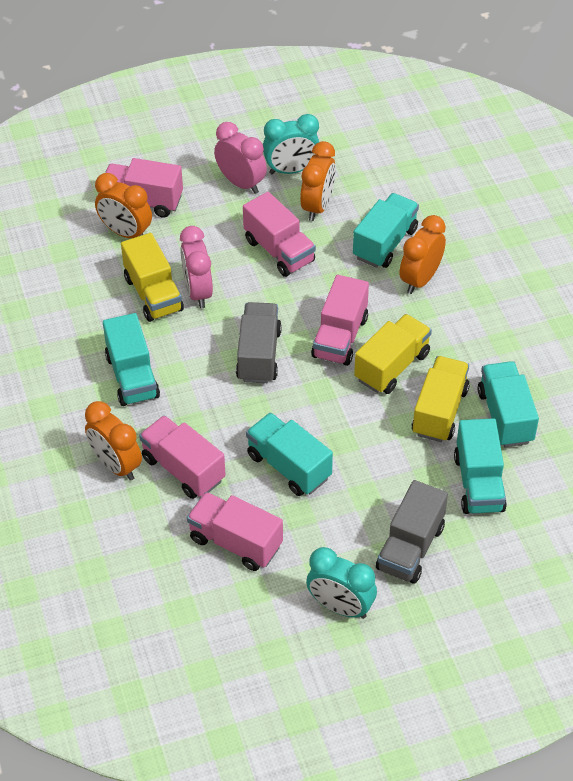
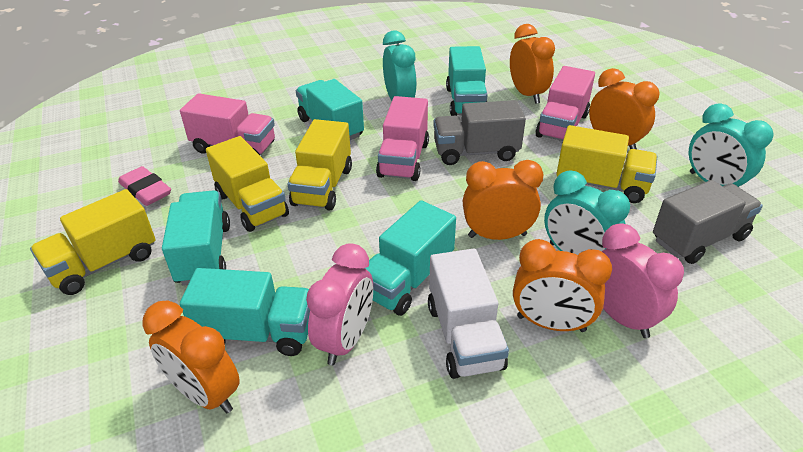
orange clock: [85,401,142,481] [95,173,152,238] [300,141,336,221] [400,215,446,294] = 4 -> [142,301,240,413] [463,160,543,240] [510,24,555,104] [513,239,612,332] [589,68,660,149] = 5
pink eraser: none = 0 -> [118,166,171,206] = 1
pink truck: [105,158,183,217] [139,415,226,499] [187,492,283,571] [243,192,316,277] [311,275,369,366] = 5 -> [180,93,275,155] [376,96,429,181] [536,66,595,141] = 3
turquoise clock: [263,114,319,174] [306,547,377,619] = 2 -> [383,31,417,101] [544,170,630,255] [689,103,774,187] = 3
white truck: none = 0 -> [428,248,509,379] = 1
yellow truck: [121,233,184,322] [354,314,432,394] [412,356,470,442] = 3 -> [30,189,156,295] [206,136,289,232] [287,119,352,211] [556,125,657,203] = 4

